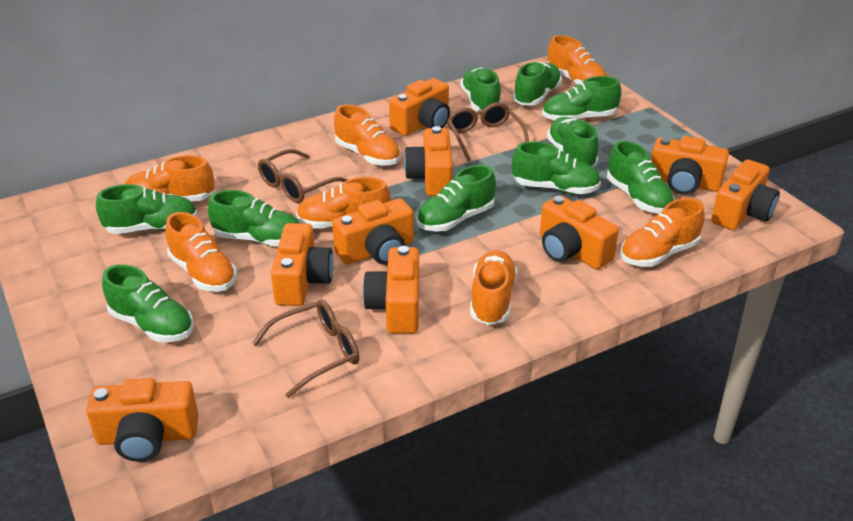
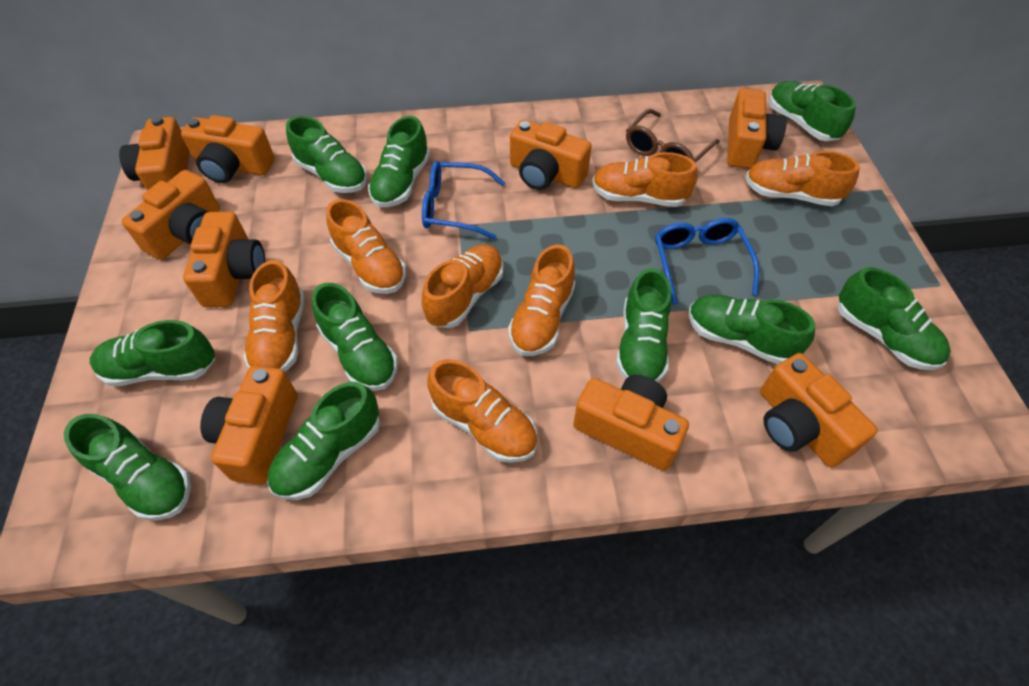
blue glasses: none = 0 -> [422,161,505,240] [655,218,759,305] = 2
brown glasses: [252,299,360,398] [258,149,348,203] [447,102,529,162] = 3 -> [626,109,720,163] = 1

